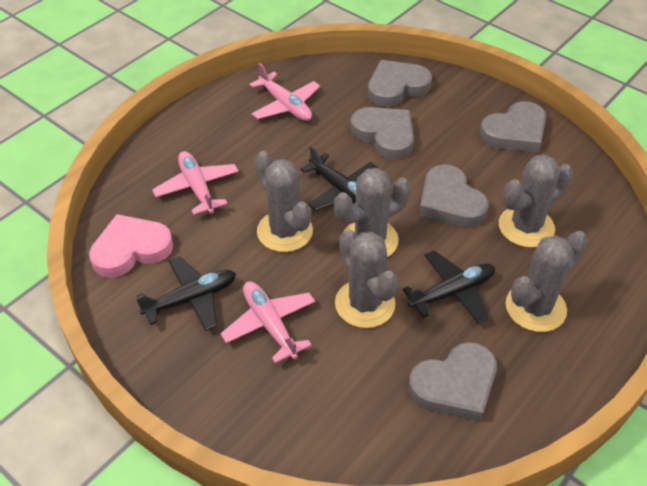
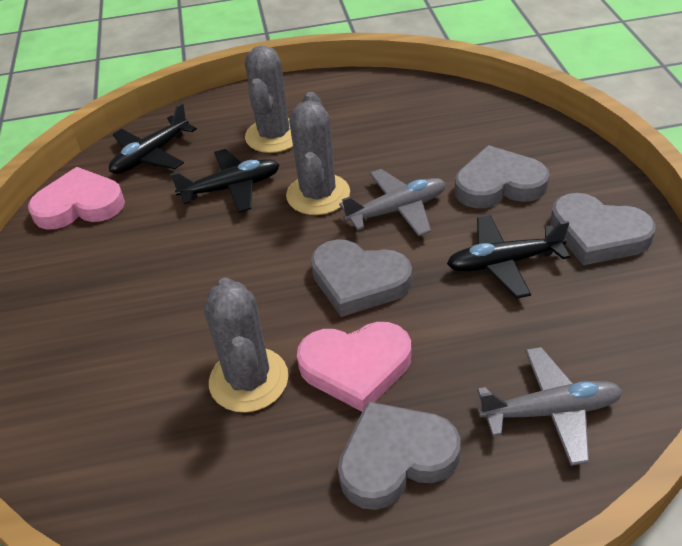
grey cactus: [255,151,313,252] [334,168,411,257] [335,230,398,328] [499,155,573,248] [506,231,588,332] = 5 -> [204,277,288,413] [245,45,293,153] [286,92,350,215] = 3
grey heart: [350,107,414,160] [368,60,432,107] [409,342,497,421] [419,164,488,227] [480,101,546,153] = 5 -> [311,239,412,317] [338,401,461,510] [455,145,550,208] [550,193,656,265] = 4
grey plane: none = 0 -> [339,169,446,236] [477,347,623,466] = 2
pink heart: [89,214,173,278] = 1 -> [28,167,125,229] [297,322,411,412] = 2
pink plane: [152,151,239,215] [220,281,315,363] [249,63,320,121] = 3 -> none = 0

